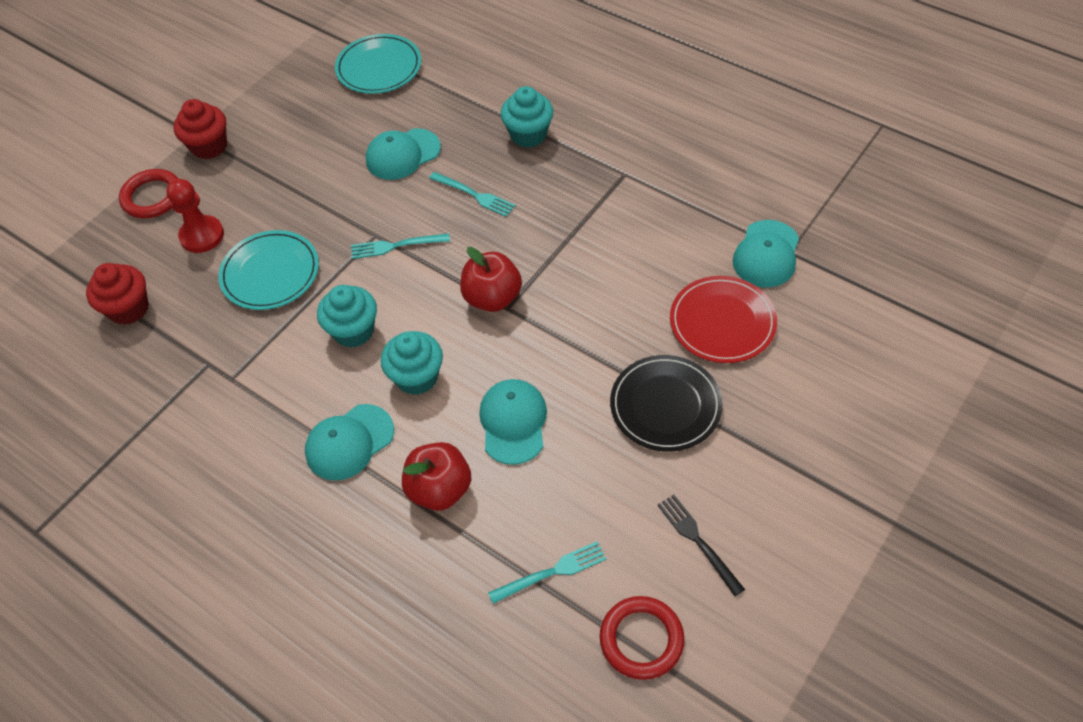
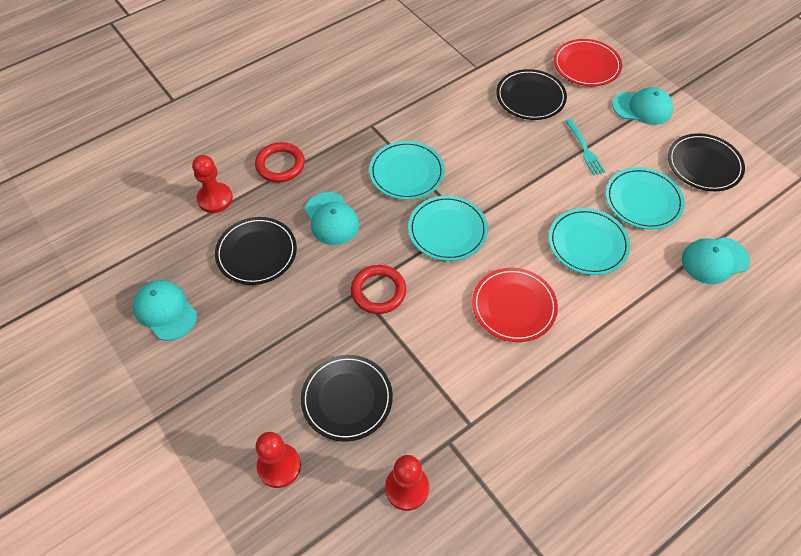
black fork: [657,494,745,596] = 1 -> none = 0
black plate: [610,355,723,452] = 1 -> [215,217,297,285] [301,355,393,442] [496,69,567,120] [668,133,745,191] = 4
red apple: [402,442,471,511] [460,247,522,312] = 2 -> none = 0
red cupcake: [86,263,149,325] [174,99,227,159] = 2 -> none = 0
red pawn: [166,179,224,253] = 1 -> [192,155,233,213] [255,432,301,488] [385,455,429,511] = 3
red plate: [670,276,777,363] = 1 -> [472,268,558,342] [554,39,622,86] = 2
turquoise cupcake: [317,285,377,348] [381,331,443,395] [501,86,553,148] = 3 -> none = 0
turquoise fork: [351,233,450,259] [429,172,515,217] [488,541,606,604] = 3 -> [566,119,605,176] = 1
turquoise plate: [218,230,319,310] [335,34,421,94] = 2 -> [369,141,445,200] [408,196,488,261] [549,208,630,275] [606,167,685,229] = 4

